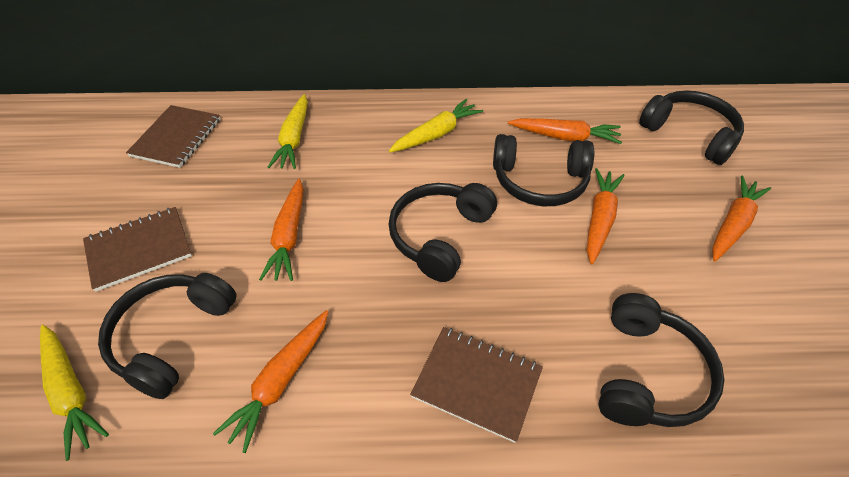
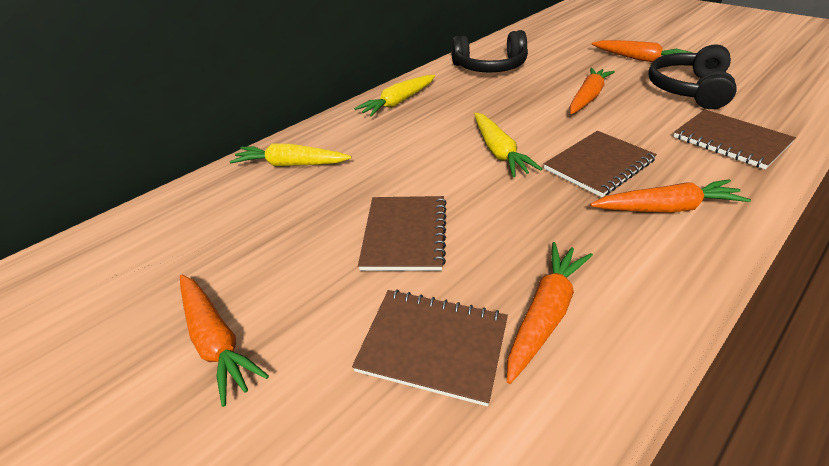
black headphones: [98,273,237,399] [389,183,497,282] [493,134,594,206] [598,293,724,427] [639,90,744,165] = 5 -> [451,30,528,73] [648,44,737,109] = 2
brown notebook: [83,207,192,292] [126,105,220,168] [410,327,543,443] = 3 -> [352,290,508,406] [358,196,447,271] [544,131,657,197] [673,109,796,169] = 4

